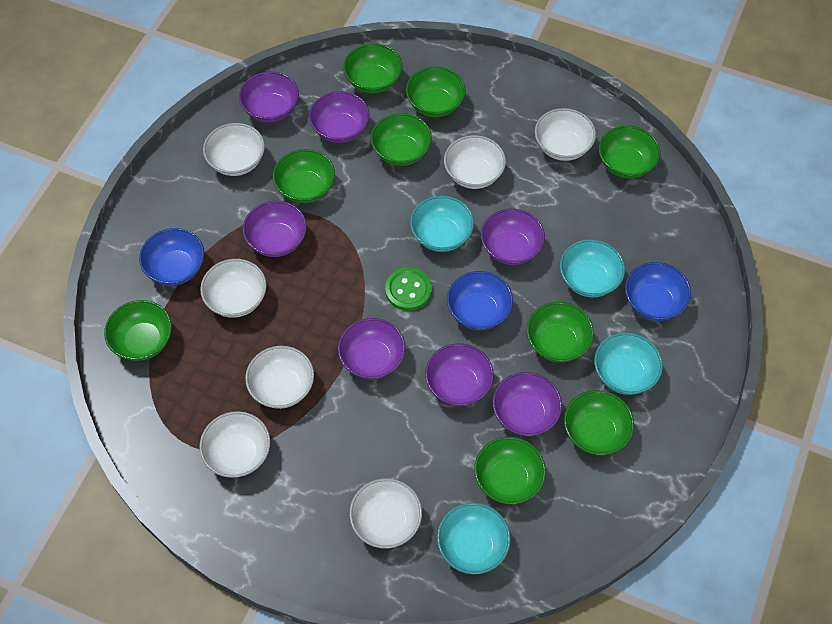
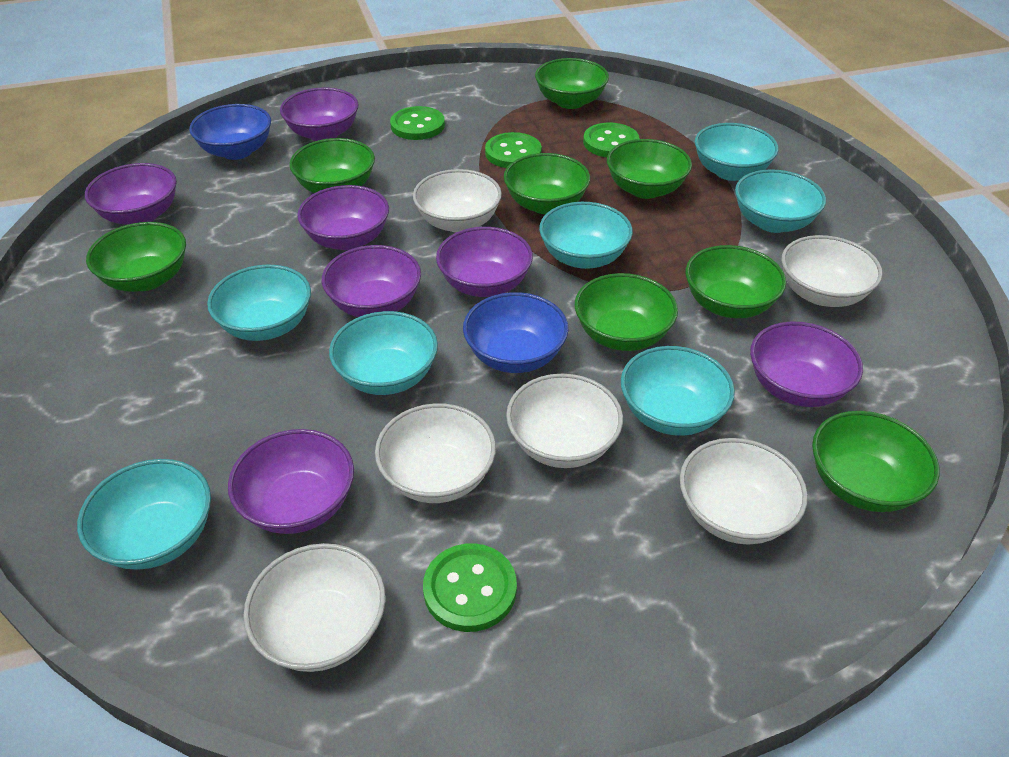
blue bowl: [139,228,204,286] [447,271,513,330] [625,262,691,321] = 3 -> [189,104,271,160] [463,292,569,373] = 2
green bowl: [104,300,172,361] [273,149,335,203] [343,44,402,93] [371,113,432,166] [406,66,466,117] [474,437,546,504] [527,302,594,363] [564,390,634,455] [599,125,661,179] = 9 -> [86,222,186,292] [289,138,375,193] [504,153,590,214] [535,58,609,109] [575,273,678,351] [607,139,692,199] [686,245,786,318] [812,411,940,512] = 8
green button: [385,268,432,311] = 1 -> [390,106,445,140] [423,543,517,632] [485,132,542,168] [583,123,640,157] = 4
turquoise bowl: [410,196,474,252] [437,503,511,574] [560,239,625,297] [594,332,663,395] = 4 -> [77,459,211,570] [207,265,311,341] [329,311,438,395] [539,202,633,269] [621,346,735,436] [695,123,778,181] [735,169,826,233] = 7
white bowl: [199,411,270,478] [200,259,267,318] [203,123,265,176] [245,346,314,409] [349,478,422,549] [444,135,506,189] [535,108,596,161] = 7 -> [243,543,386,672] [375,403,496,503] [413,169,502,232] [506,374,623,468] [680,438,808,544] [782,235,883,307] = 6

